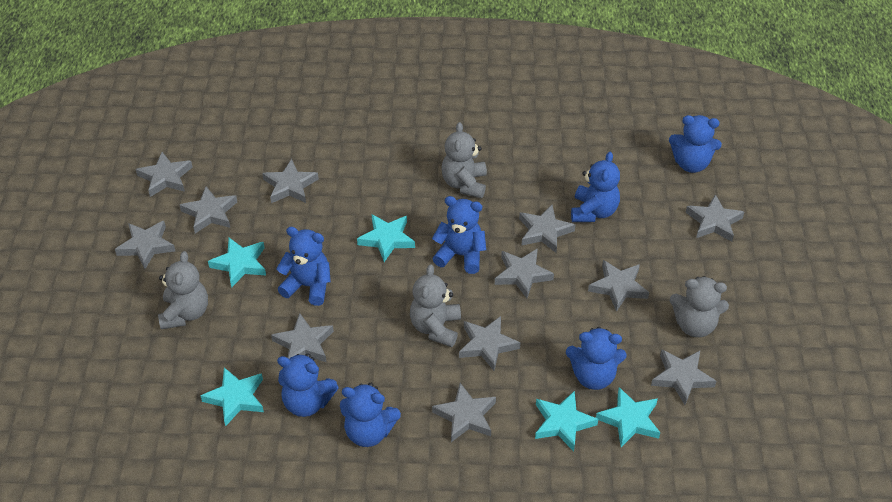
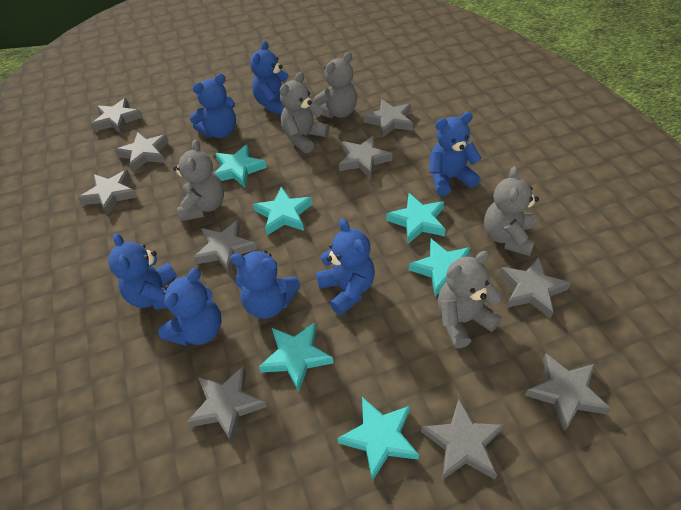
grey star: [115,221,175,269] [136,152,193,197] [180,186,237,233] [262,159,319,203] [271,313,334,362] [432,383,496,442] [459,316,520,371] [495,248,554,298] [519,205,575,253] [588,260,649,312] [651,349,717,405] [685,194,744,242] = 12 -> [78,170,138,215] [91,98,143,134] [115,132,169,172] [187,366,267,443] [193,220,257,274] [339,136,392,178] [363,99,413,137] [421,399,504,480] [499,257,571,319] [525,353,611,432] = 10
grey teddy bear: [158,251,208,329] [410,264,461,347] [441,122,487,198] [670,276,729,337] = 4 -> [173,140,224,222] [280,72,329,153] [314,52,357,118] [438,251,502,348] [484,166,539,256] = 5
turquoise star: [200,367,264,427] [208,238,266,288] [357,214,415,262] [535,391,598,452] [596,387,660,447] = 5 -> [214,145,267,187] [253,186,312,235] [259,323,333,392] [337,397,419,481] [386,193,446,244] [409,239,470,297] = 6

